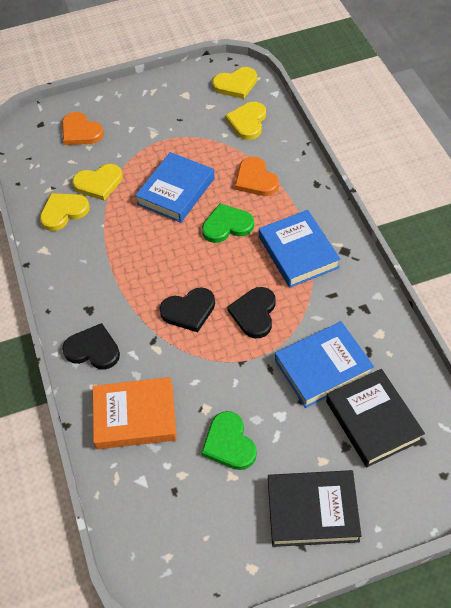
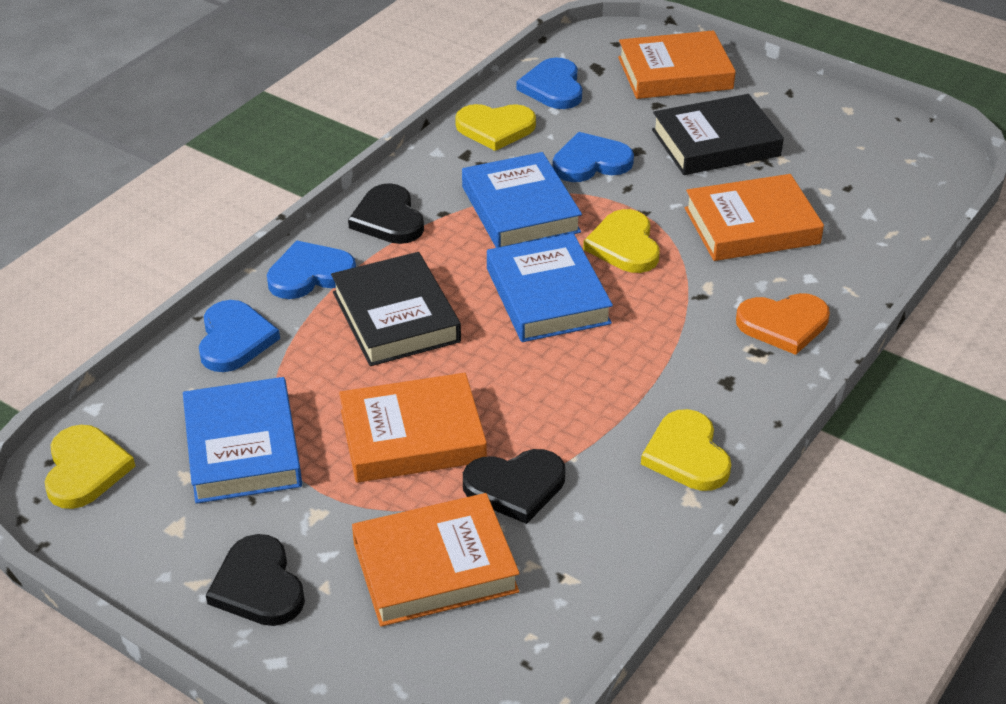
blue heart: none = 0 -> [199,300,280,372] [267,241,356,299] [517,58,582,109] [553,132,634,182] = 4
green heart: [201,411,257,470] [202,203,254,243] = 2 -> none = 0
orange book: [93,377,177,449] = 1 -> [339,373,487,483] [352,493,520,627] [618,30,736,99] [685,174,824,261] = 4
orange heart: [62,112,104,145] [235,157,279,196] = 2 -> [736,293,830,355] = 1

